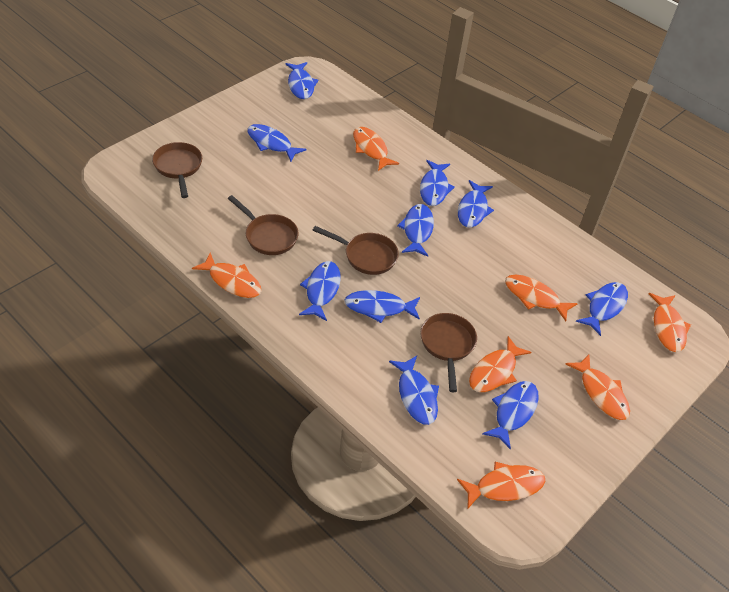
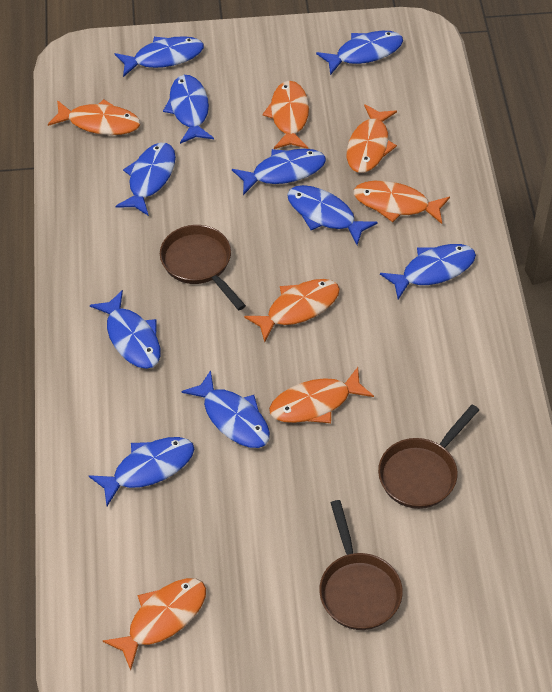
brown pan: [152,142,202,198] [228,195,298,255] [313,226,399,275] [420,313,477,392] = 4 -> [160,225,246,310] [319,500,403,630] [378,404,479,509] = 3

